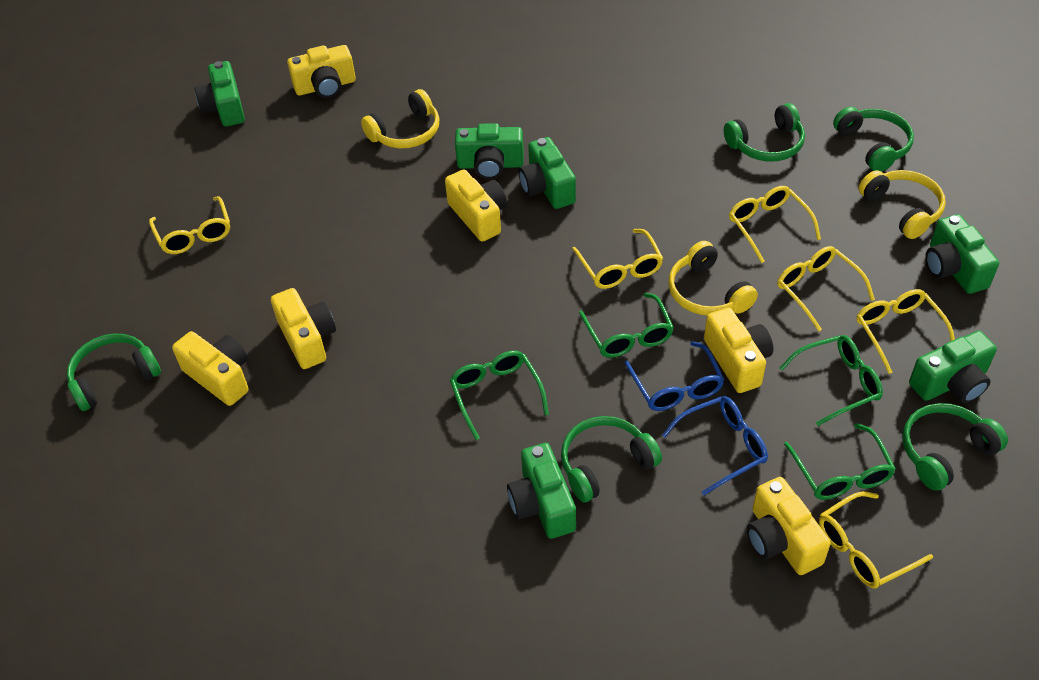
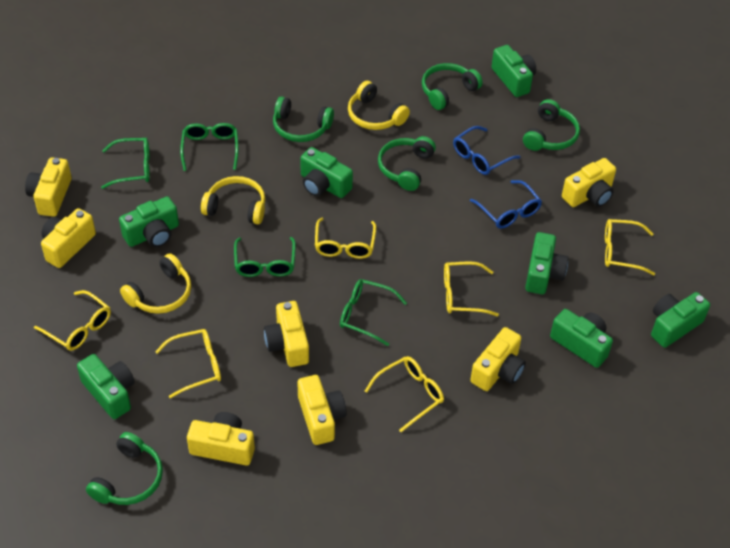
green camera: [195,61,245,127] [455,123,524,179] [507,443,576,539] [519,137,576,209] [909,331,997,403] [925,214,999,294] = 6 -> [77,354,135,419] [119,196,179,247] [300,147,353,198] [491,45,536,97] [525,232,568,294] [550,309,613,368] [651,292,710,348] = 7
yellow camera: [172,331,249,406] [271,288,336,369] [287,45,356,98] [445,170,507,242] [704,308,773,393] [747,477,831,575] = 6 -> [25,157,72,217] [41,208,96,268] [187,412,255,466] [264,301,309,367] [297,375,346,445] [470,327,526,391] [562,158,616,207] = 7

